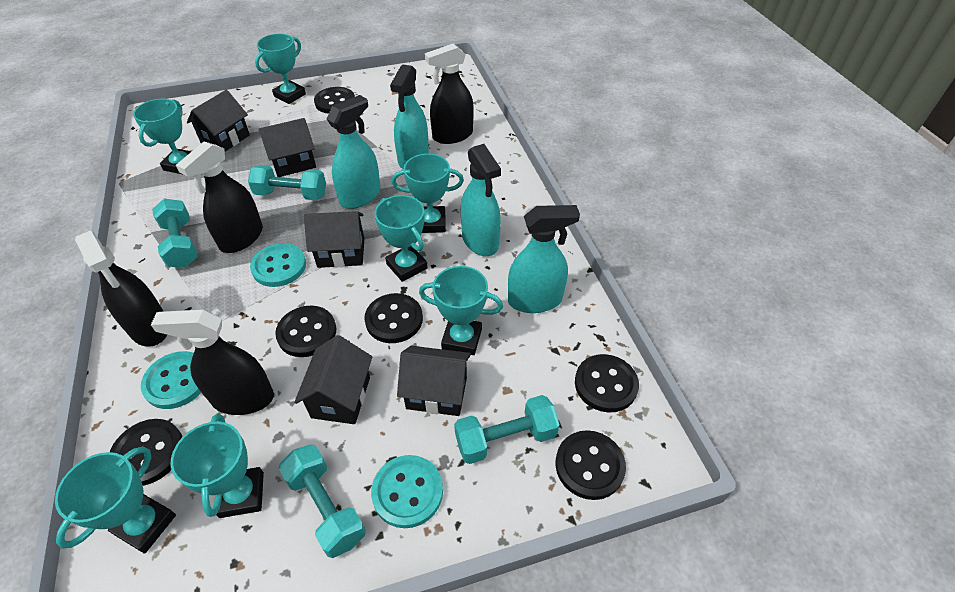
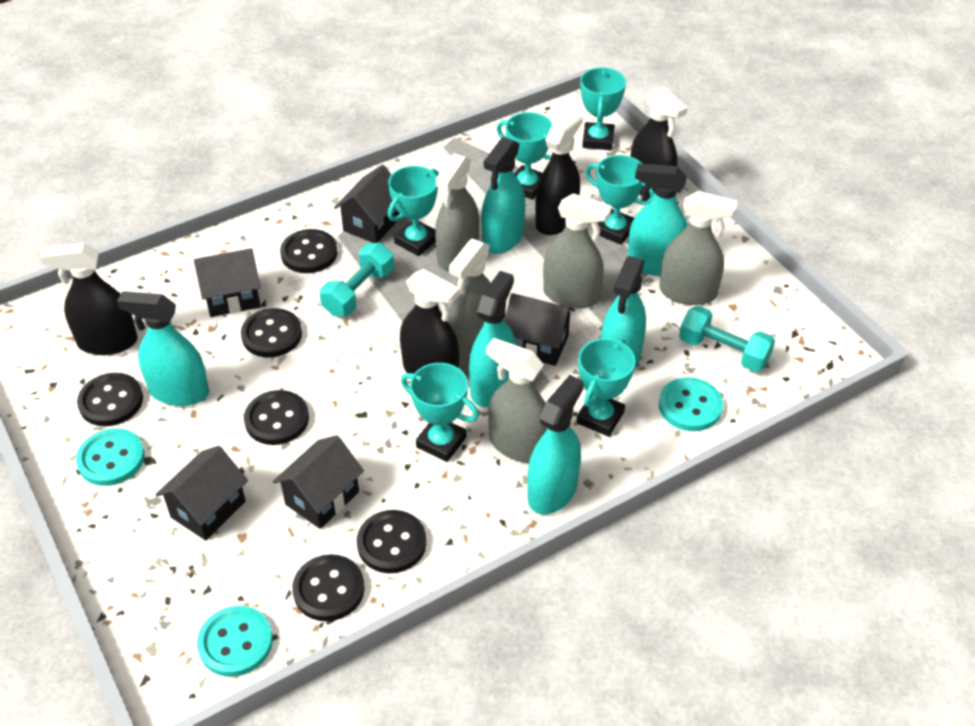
grey spray bottle: none = 0 -> [435,153,479,271] [449,239,491,359] [486,338,547,463] [543,193,612,308] [660,191,737,305] = 5
turquoise dumbbell: [152,199,198,268] [248,165,326,200] [278,444,366,558] [454,395,560,464] = 4 -> [320,243,394,316] [679,306,775,372] = 2
turquoise spray bottle: [327,95,381,209] [390,64,429,169] [461,144,501,256] [508,205,580,313] = 4 -> [117,291,209,406] [469,271,516,407] [481,137,525,254] [527,375,584,514] [601,256,646,369] [628,163,688,276] = 6
turquoise trophy: [55,446,176,554] [133,99,192,175] [171,413,264,518] [255,34,306,104] [374,195,428,282] [392,154,464,233] [419,266,503,355] = 7 -> [388,166,439,256] [401,363,479,462] [497,112,552,200] [576,338,635,437] [580,67,626,150] [585,155,655,245] = 6

